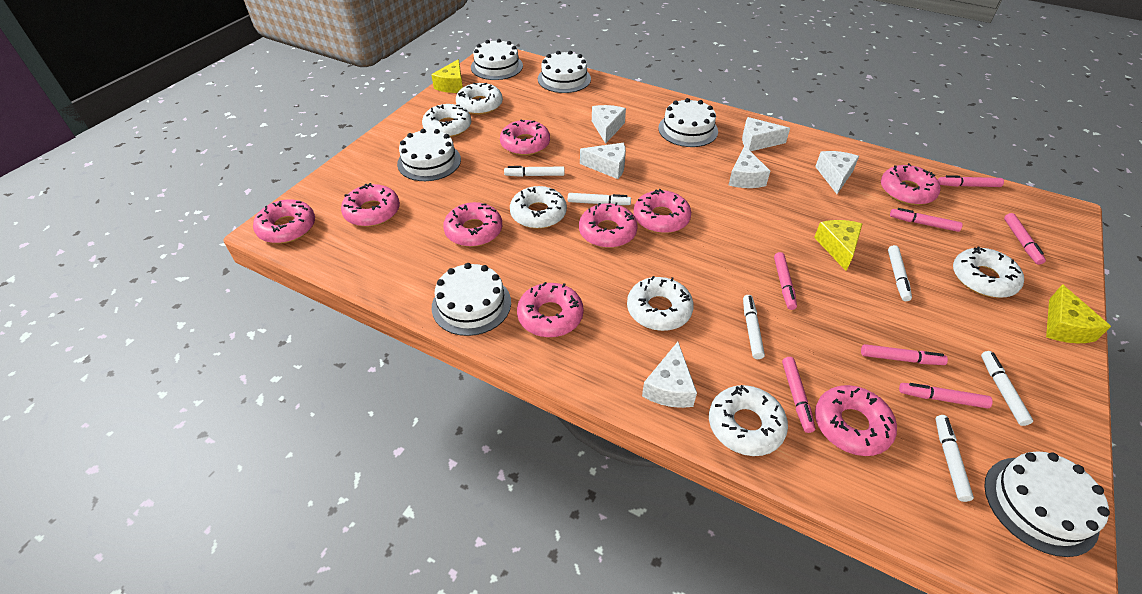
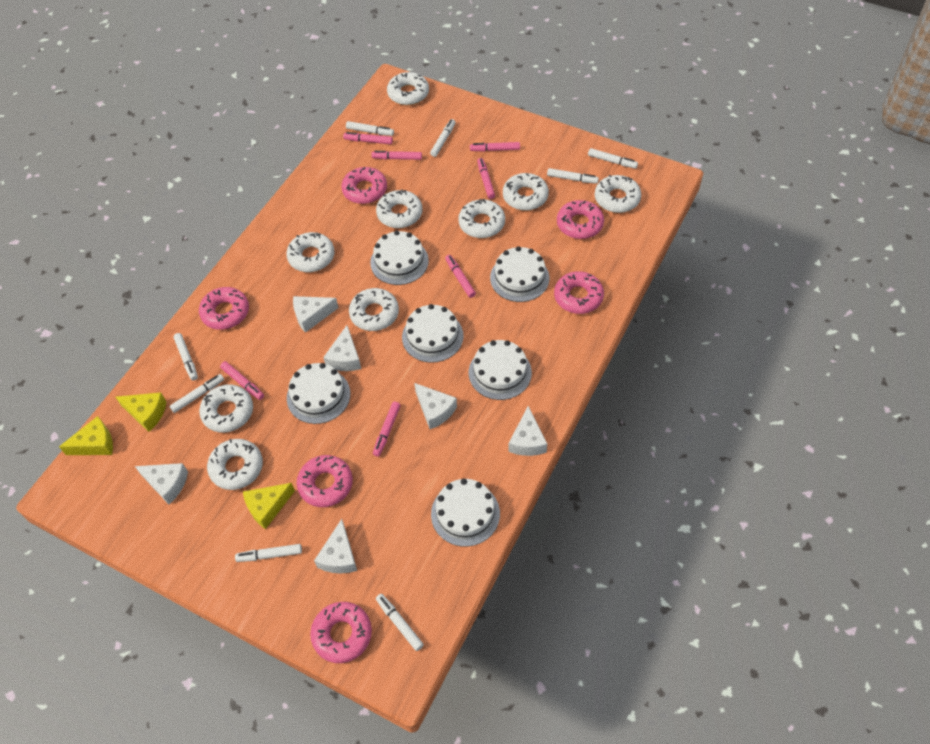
pink donut: [253,199,315,243] [341,183,400,227] [443,202,502,247] [500,120,550,155] [517,282,584,337] [579,203,638,248] [634,189,691,233] [815,385,897,456] [881,163,940,205] = 9 -> [199,287,249,330] [297,455,353,507] [310,602,372,663] [342,167,387,204] [554,271,604,314] [557,200,604,239] = 6
white donut: [422,104,471,137] [456,83,503,115] [510,186,567,229] [627,276,694,331] [709,385,788,456] [953,247,1024,298] = 6 -> [199,385,253,433] [207,439,263,490] [286,232,335,272] [349,288,399,331] [376,189,423,228] [387,72,429,105] [458,198,505,238] [503,173,549,211] [595,175,641,213] = 9
white marker: [504,166,565,177] [568,193,631,205] [743,295,765,359] [888,245,912,301] [936,415,974,502] [981,351,1033,426] = 6 -> [170,374,224,413] [173,333,198,380] [235,544,302,562] [346,121,394,136] [376,594,424,651] [430,119,456,157] [547,168,599,184] [588,148,638,169] = 8

